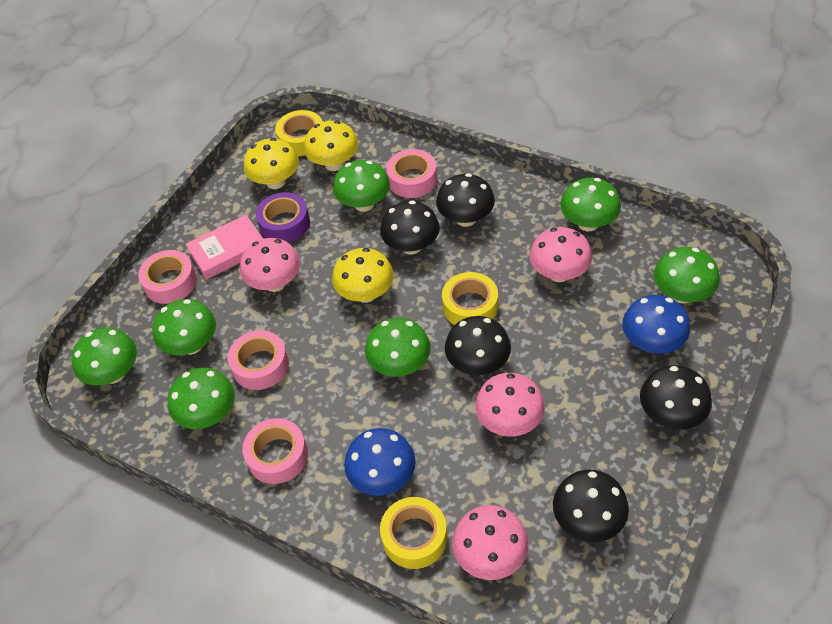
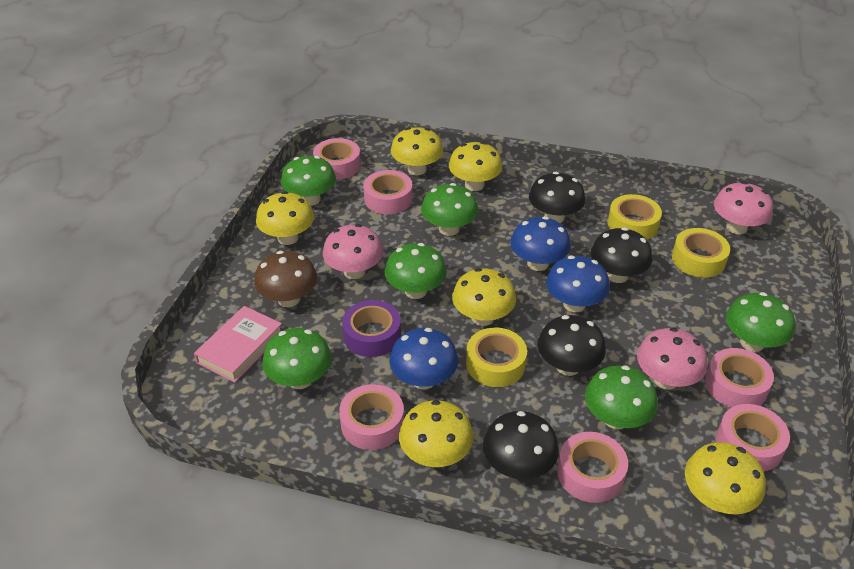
black mushroom: [380,201,440,255] [436,173,495,227] [445,316,511,375] [553,470,629,542] [640,365,712,430] = 5 -> [483,411,559,480] [529,172,585,223] [537,315,606,376] [591,227,652,283] = 4
blue mushroom: [344,428,416,496] [622,295,690,354] = 2 -> [390,328,458,390] [510,216,571,271] [546,255,610,312] = 3
brown mushroom: none = 0 -> [254,251,317,307] = 1
green mushroom: [71,327,137,385] [152,299,216,355] [167,368,235,429] [333,160,390,212] [365,318,431,377] [560,178,621,231] [654,247,720,303] = 7 -> [262,328,332,389] [281,156,336,206] [385,243,447,299] [421,183,478,236] [585,365,658,430] [726,292,795,352] = 6
pink mushroom: [240,238,300,292] [452,505,529,580] [475,373,545,437] [529,227,592,282] = 4 -> [323,224,383,279] [637,327,707,390] [714,181,773,234] = 3
pink tape: [138,250,197,304] [228,330,289,390] [243,418,308,484] [386,149,437,198] = 4 -> [313,138,361,180] [339,384,404,450] [363,170,413,214] [557,432,628,503] [705,348,774,408] [716,404,790,471] = 6
yellow mushroom: [244,138,299,189] [304,121,358,171] [332,248,394,303] = 3 -> [256,191,314,245] [391,127,443,175] [399,400,474,467] [449,142,503,191] [452,268,516,326] [685,442,766,514] = 6

